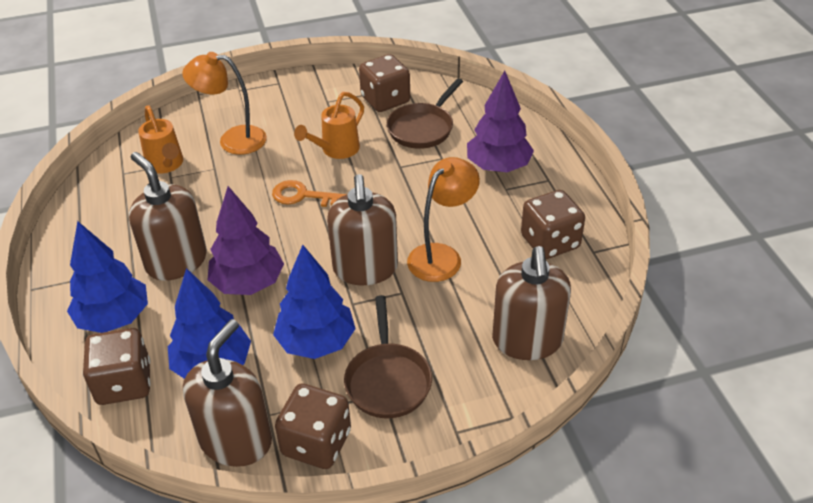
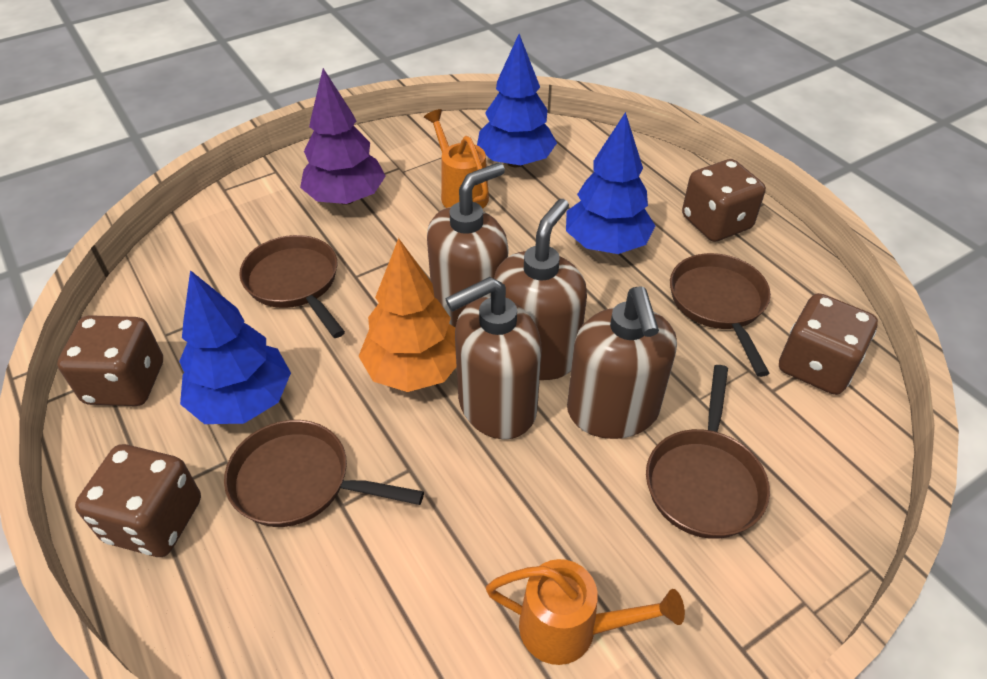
brown pan: [344,295,432,418] [387,79,463,149] = 2 -> [224,420,424,527] [239,235,345,338] [646,365,770,539] [670,253,771,377] = 4
orange key: [272,180,347,207] = 1 -> none = 0
orange lamp: [182,52,267,155] [407,157,480,282] = 2 -> none = 0
orange tree: none = 0 -> [359,238,457,392] = 1
purple tree: [208,186,284,295] [467,71,534,172] = 2 -> [300,68,386,205] = 1

